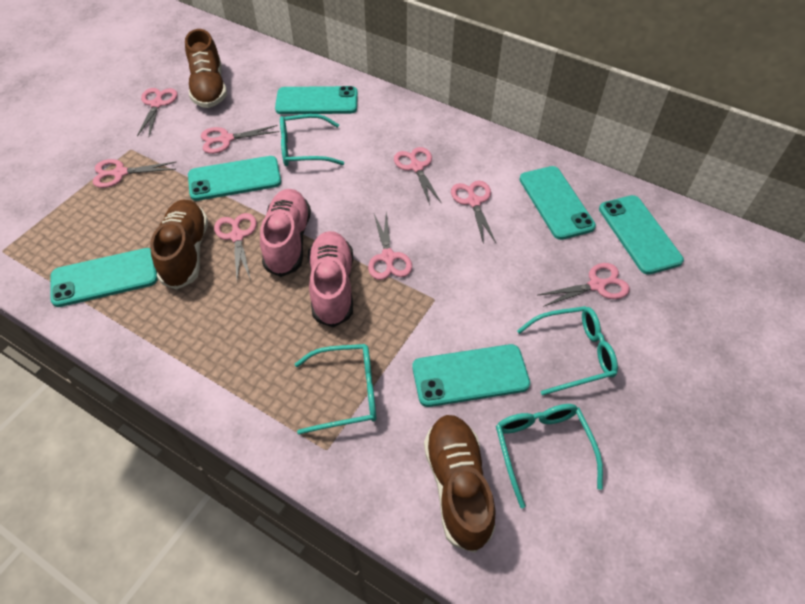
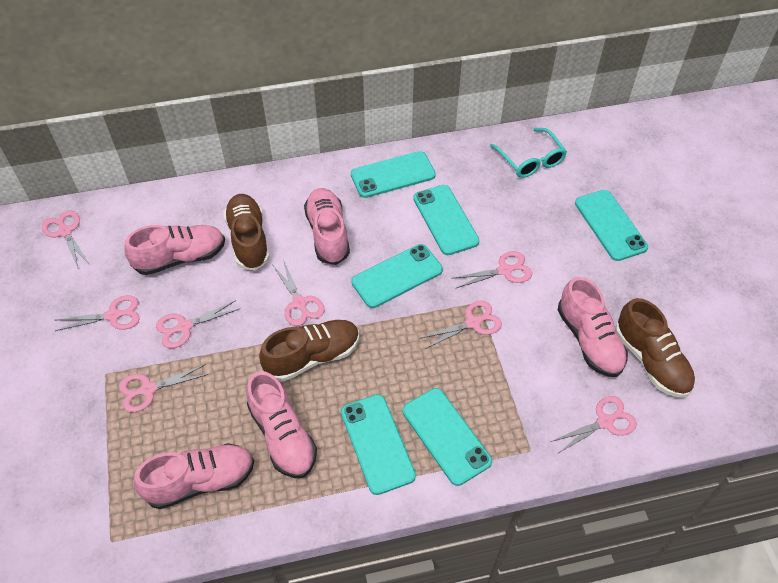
pink shoe: [260,189,311,277] [308,231,353,327] = 2 -> [124,225,225,275] [134,443,254,509] [246,371,317,478] [304,188,350,265] [558,277,628,377] = 5
turquoise glasses: [280,114,344,166] [295,344,376,434] [496,404,603,508] [517,306,618,396] = 4 -> [490,128,567,178] = 1

